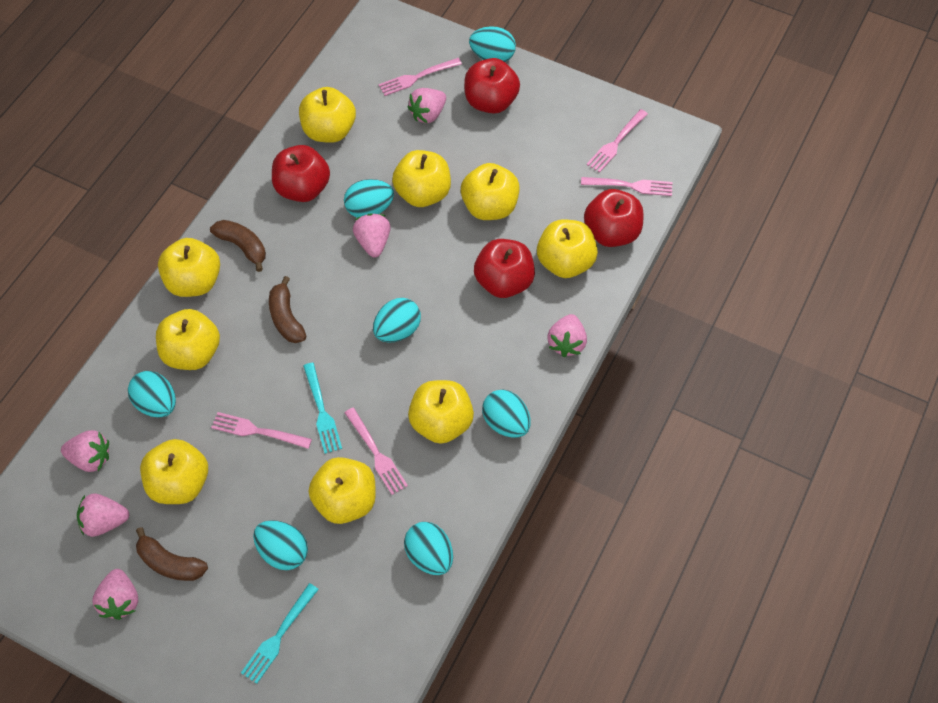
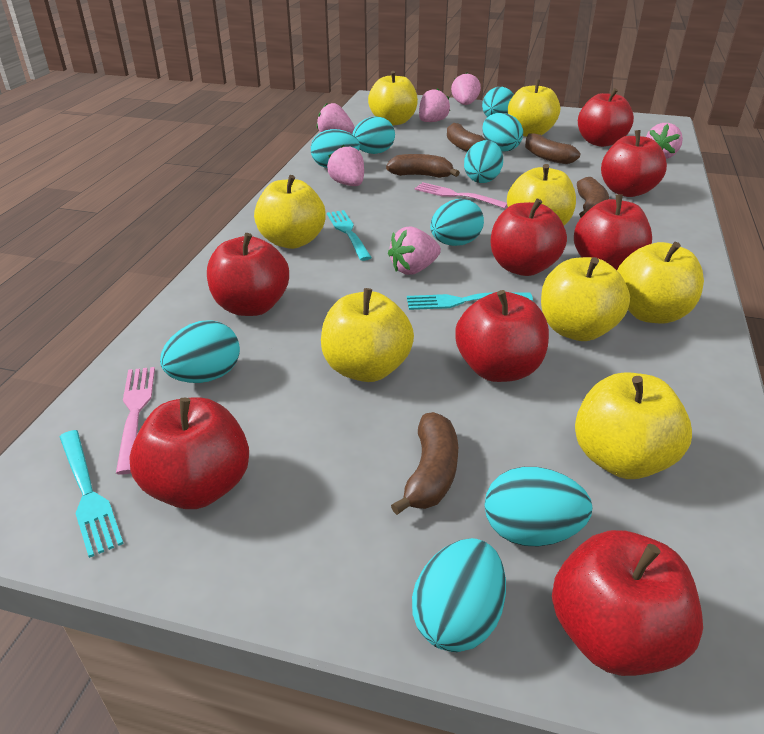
brown banana: [136,527,208,581] [210,220,266,272] [269,276,306,343] = 3 -> [386,154,460,178] [391,412,458,515] [447,123,486,152] [525,133,580,164] [577,177,609,218] = 5
pink fork: [211,412,312,449] [345,408,408,495] [378,58,462,96] [581,177,672,196] [587,109,648,173] = 5 -> [116,367,155,475] [415,182,507,209] = 2
red apple: [272,145,330,202] [464,58,520,114] [474,239,535,298] [584,189,643,247] = 4 -> [129,397,249,509] [207,233,289,316] [455,290,549,382] [491,199,567,276] [552,530,703,676] [574,194,652,270] [578,88,634,147] [601,130,667,197] = 8
turquoise egg: [128,371,176,418] [253,520,308,570] [344,179,394,218] [373,298,421,343] [404,522,453,575] [469,26,516,62] [482,390,531,438] = 7 -> [160,320,240,383] [311,129,360,168] [352,116,395,154] [412,538,506,652] [430,199,484,246] [464,140,503,183] [482,87,514,117] [482,113,523,152] [485,467,592,547] = 9
turquoise fork: [241,583,319,684] [303,363,342,454] = 2 -> [60,430,124,558] [327,210,372,261] [407,292,533,310] = 3
yellow apple: [140,439,208,504] [156,309,220,370] [158,238,220,297] [299,87,356,143] [308,457,376,524] [392,150,451,207] [408,380,474,444] [461,163,520,220] [537,219,598,278] = 9 -> [254,175,326,249] [321,288,414,382] [368,71,418,125] [507,164,576,225] [508,80,560,137] [541,257,630,341] [575,372,692,479] [617,242,704,323] = 8

